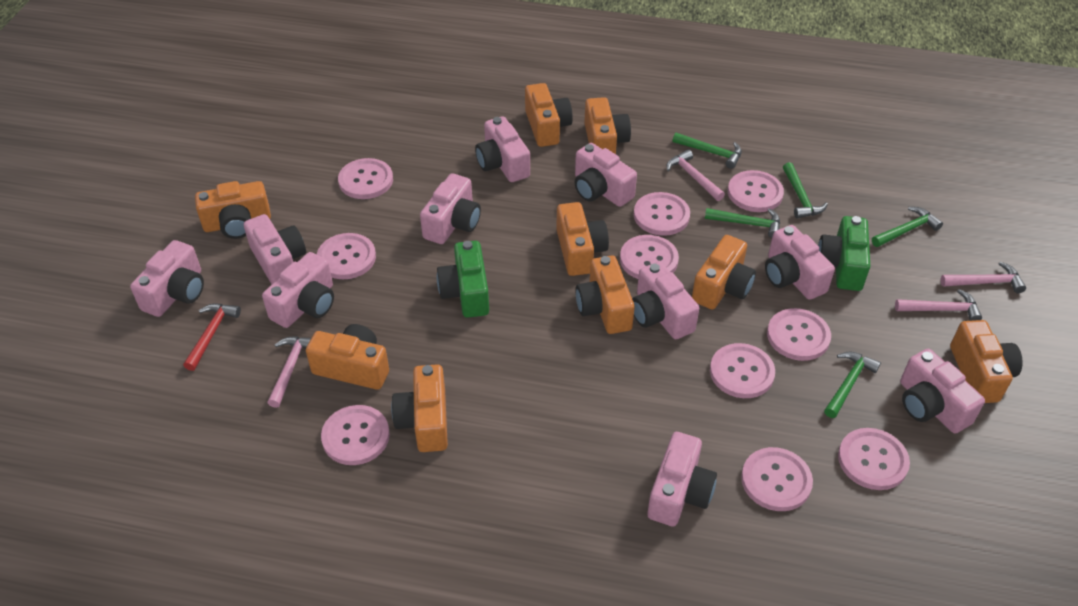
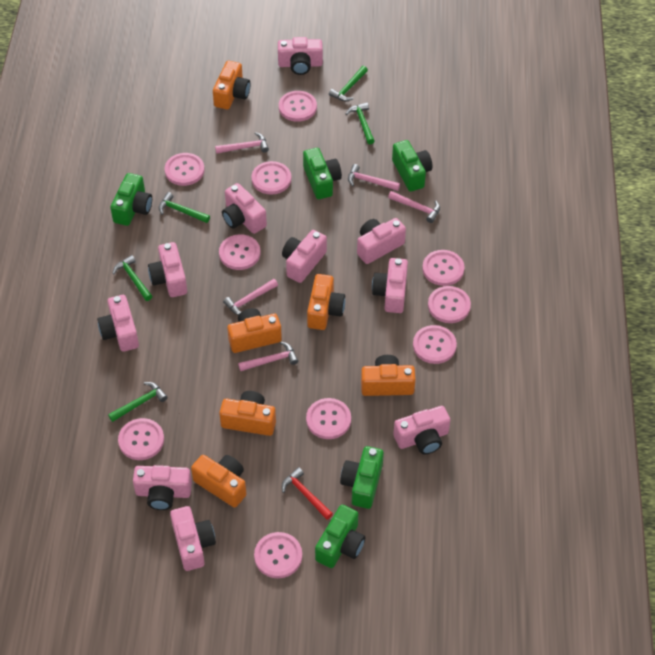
green camera: [437,241,489,318] [818,216,870,291] = 2 -> [110,173,152,226] [303,148,342,199] [315,505,365,568] [340,446,384,509] [392,140,432,192] = 5
orange camera: [195,181,271,239] [306,324,389,390] [391,364,448,452] [525,83,573,147] [556,202,609,276] [575,255,635,334] [584,97,631,154] [692,235,756,310] [950,320,1023,403] = 9 -> [191,455,246,508] [213,61,251,109] [219,391,276,436] [227,308,282,353] [307,274,345,330] [361,355,416,396] = 6
pink hammer: [267,336,311,408] [667,149,725,201] [895,289,982,321] [940,262,1026,293] = 4 -> [215,132,269,154] [223,279,278,315] [238,342,298,371] [348,164,400,191] [388,191,440,223] = 5

